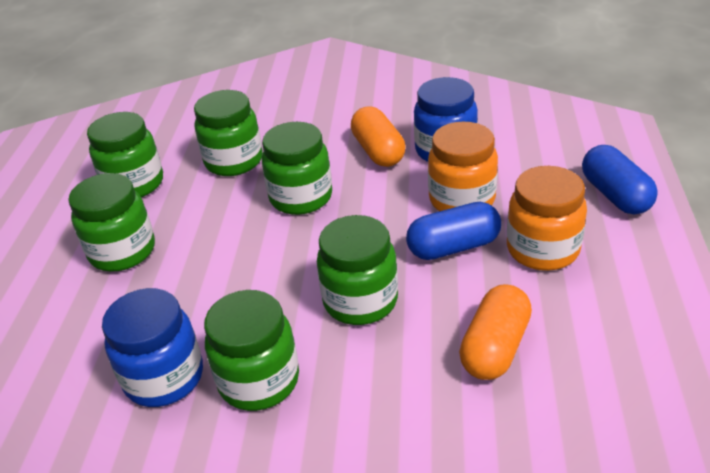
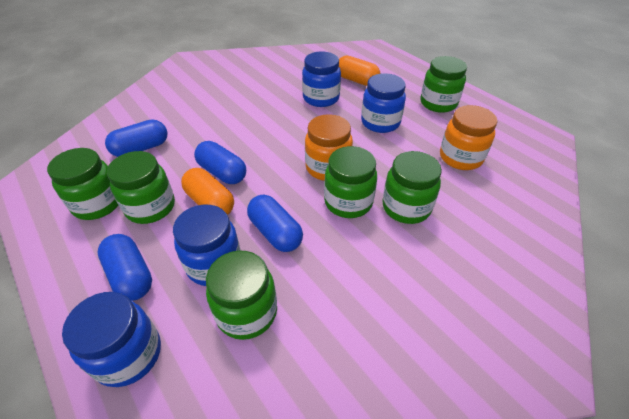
blue capsule: [406,202,501,260] [582,145,658,214] = 2 -> [98,234,152,301] [105,119,167,157] [194,141,246,184] [247,195,303,252] = 4
blue jar: [102,288,203,407] [414,77,478,162] = 2 -> [62,292,161,387] [173,204,241,286] [302,51,341,107] [361,73,406,133] = 4

